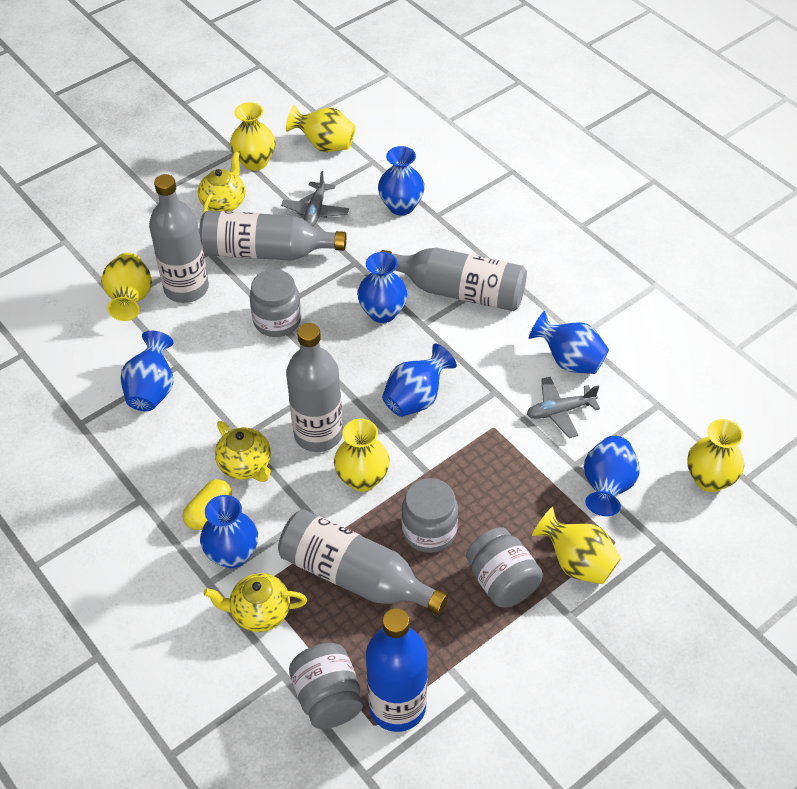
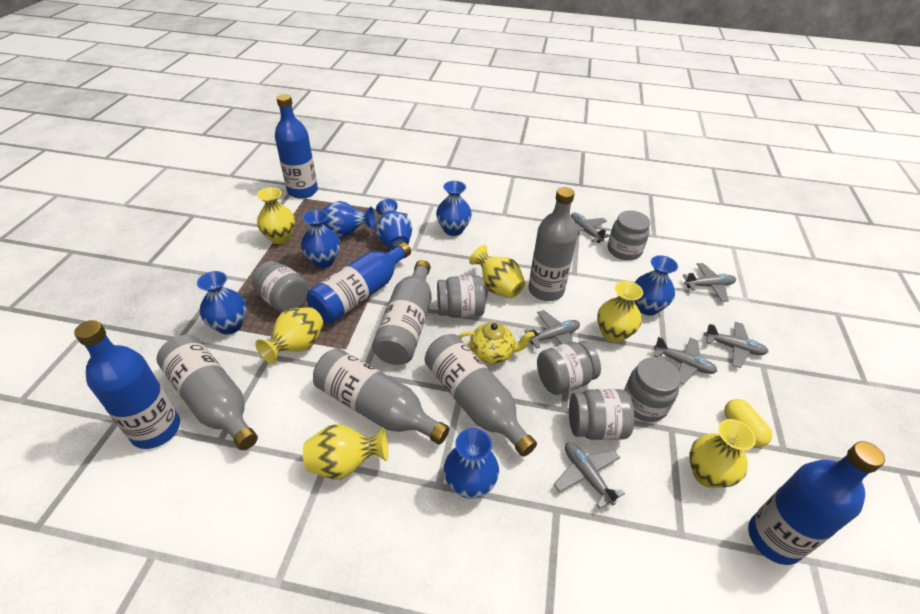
blue bottle: [366,608,427,732] = 1 -> [74,320,180,449] [275,94,318,199] [307,242,411,324] [748,441,885,565] = 4
grey jar: [249,269,301,337] [289,643,363,729] [401,478,458,553] [466,527,543,608] = 4 -> [252,261,309,312] [437,275,485,318] [537,341,601,395] [569,389,634,440] [608,210,650,260] [624,357,681,422] = 6
grey plane: [281,171,349,227] [527,377,600,438] = 2 -> [524,310,580,349] [554,442,625,509] [571,213,610,243] [654,337,717,385] [683,263,736,302] [704,322,768,368] = 6
yellow teapot: [198,151,245,214] [203,573,307,632] [215,421,271,482] = 3 -> [458,322,535,364] = 1

